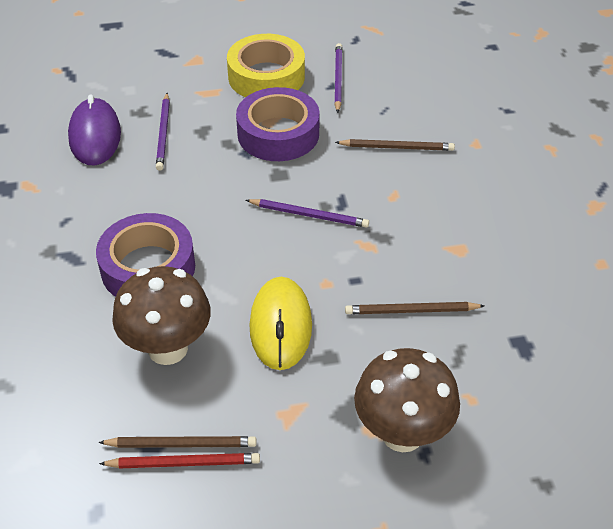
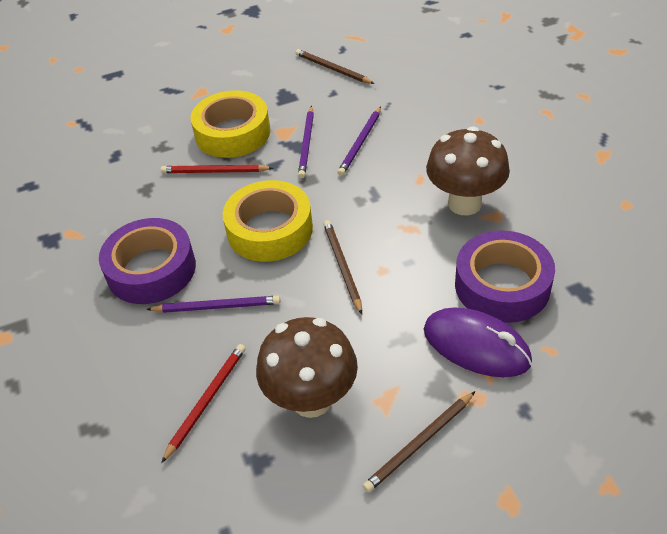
red pencil: [99,453,260,469] = 1 -> [161,165,273,173] [161,344,246,463] = 2
yellow mouse: [249,277,312,370] = 1 -> none = 0
yellow tape: [227,34,305,97] = 1 -> [191,90,270,158] [223,180,313,262] = 2

